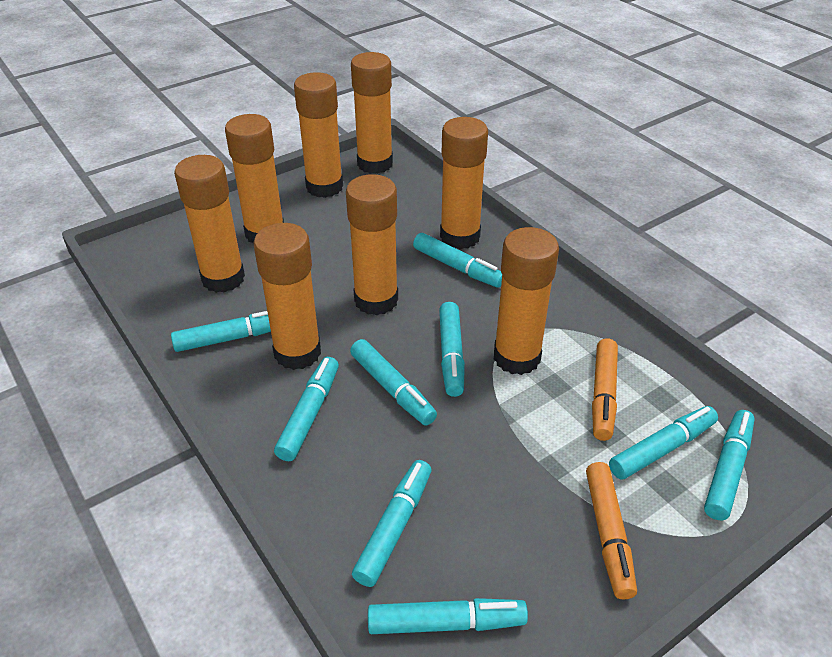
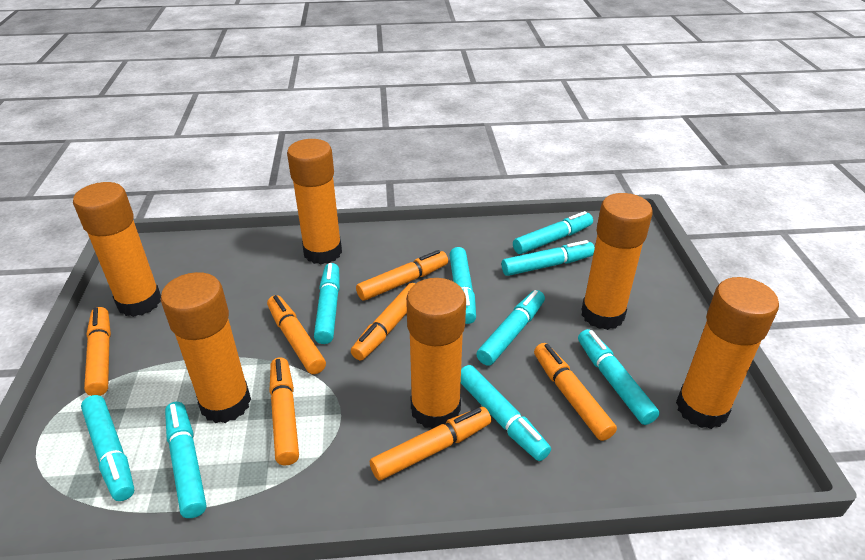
orange glue stick: [174,155,245,293] [225,114,284,244] [253,223,321,370] [294,72,343,198] [346,174,398,316] [351,52,393,174] [440,117,488,249] [494,227,559,375] = 8 -> [73,182,161,317] [161,272,251,423] [287,139,342,264] [406,278,466,429] [581,193,653,330] [676,277,779,429] = 6
orange marker: [586,462,637,599] [592,339,618,441] = 2 -> [84,307,111,396] [267,295,326,374] [269,358,299,466] [351,283,416,361] [356,250,448,301] [370,407,491,481] [534,343,617,441] = 7

